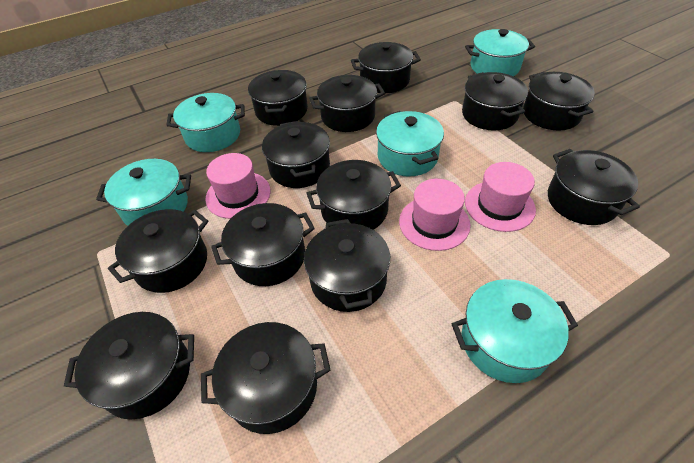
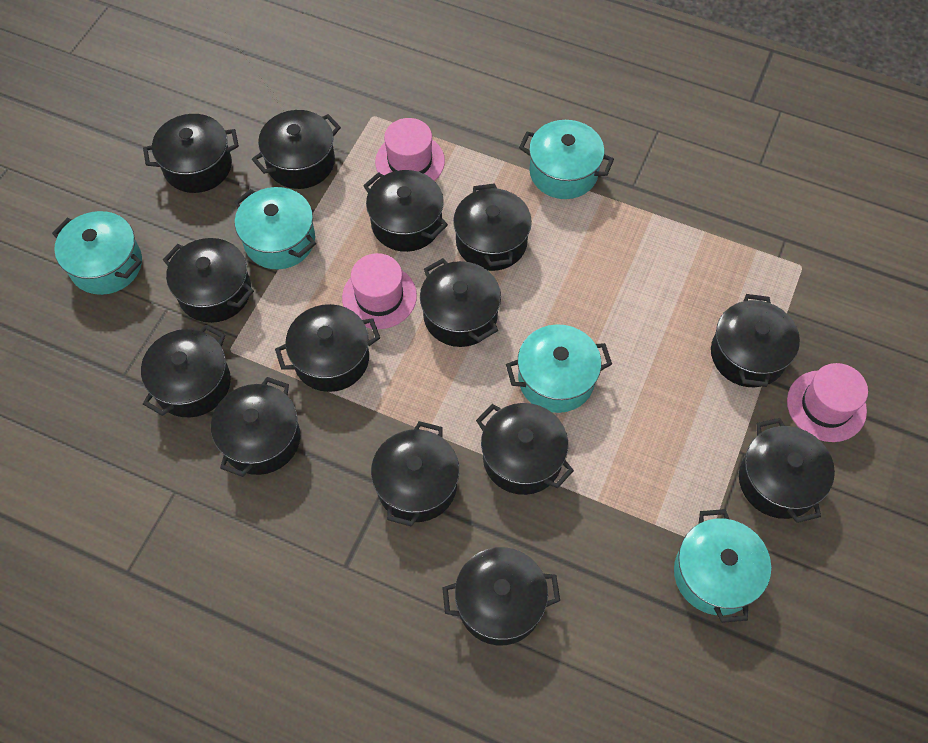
black pot: [64,312,194,420] [108,209,208,293] [201,322,331,434] [211,203,315,286] [248,70,308,126] [262,121,330,188] [304,219,390,312] [306,160,401,230] [309,75,385,132] [351,42,421,93] [462,72,528,131] [523,72,595,130] [548,149,640,225] = 13 -> [141,324,231,417] [143,114,239,193] [163,238,254,323] [211,377,300,477] [252,110,341,189] [275,304,380,392] [363,170,448,252] [371,421,459,527] [420,258,501,347] [442,547,560,645] [453,183,532,271] [476,403,574,495] [711,294,800,387] [739,418,835,523] = 14

